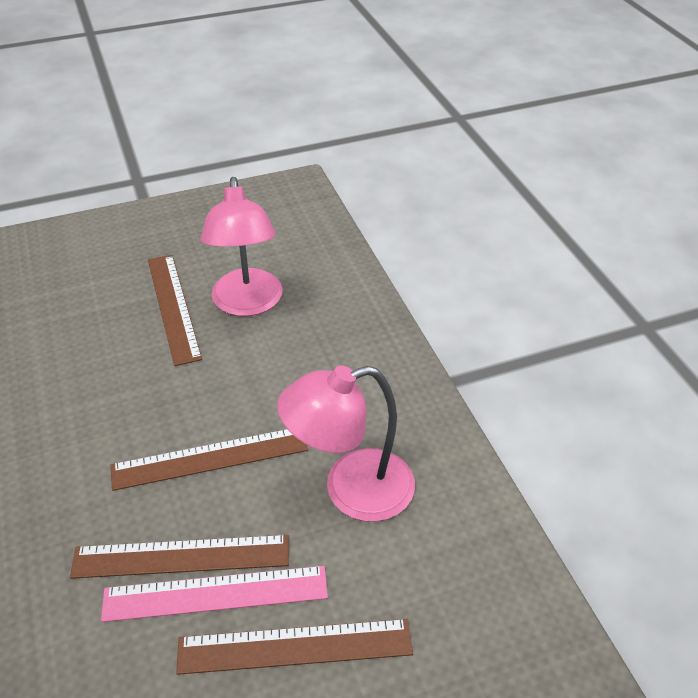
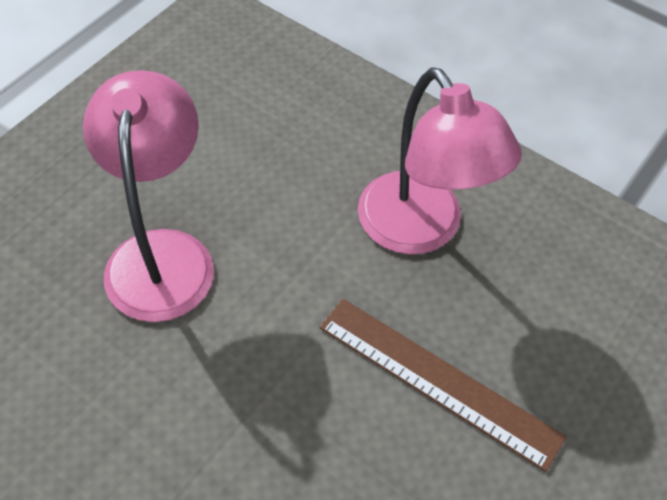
brown ruler: [70,535,289,579] [110,429,308,491] [148,255,202,366] [176,619,413,675] = 4 -> [319,299,567,472] = 1
pink ruler: [101,566,328,622] = 1 -> none = 0

